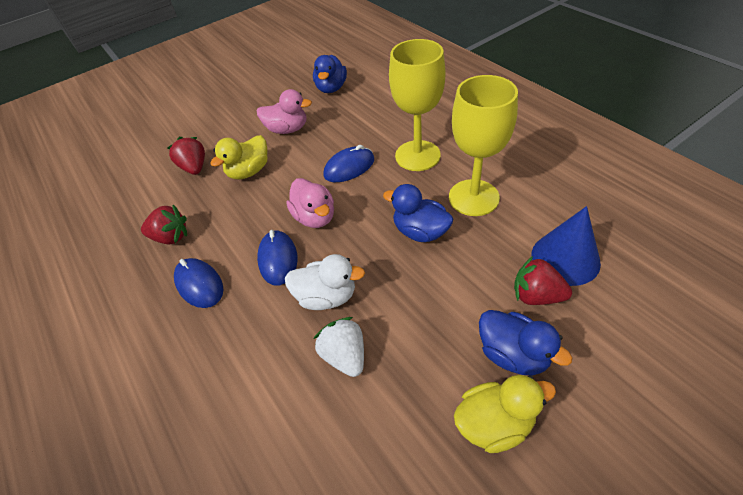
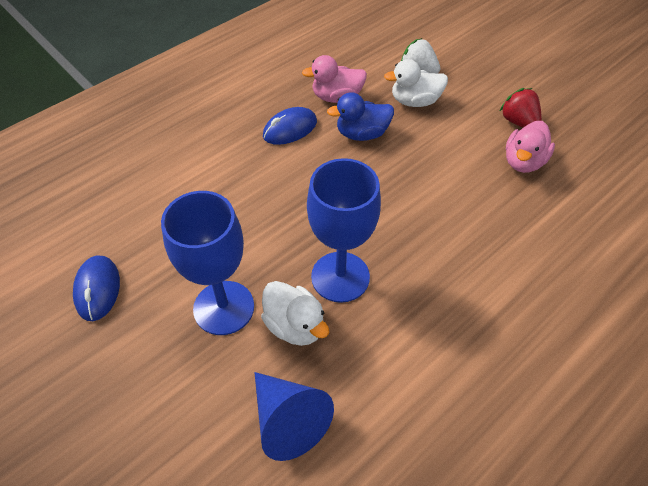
blue duck: [313,55,347,93] [383,184,453,242] [479,310,572,375] = 3 -> [327,92,394,141] = 1
blue goblet: none = 0 -> [161,191,254,335] [307,158,381,303] = 2
blue mouse: [174,258,223,308] [257,230,297,286] [323,145,374,182] = 3 -> [73,255,120,321] [263,107,317,145] = 2
red strawberry: [141,204,187,245] [168,137,205,175] [514,256,572,305] = 3 -> [500,88,542,128] = 1
white duck: [285,254,365,310] = 1 -> [261,281,329,346] [384,59,448,107] = 2
yellow duck: [210,135,268,179] [454,375,556,453] = 2 -> none = 0
yellow goblet: [389,39,445,171] [449,75,518,216] = 2 -> none = 0

